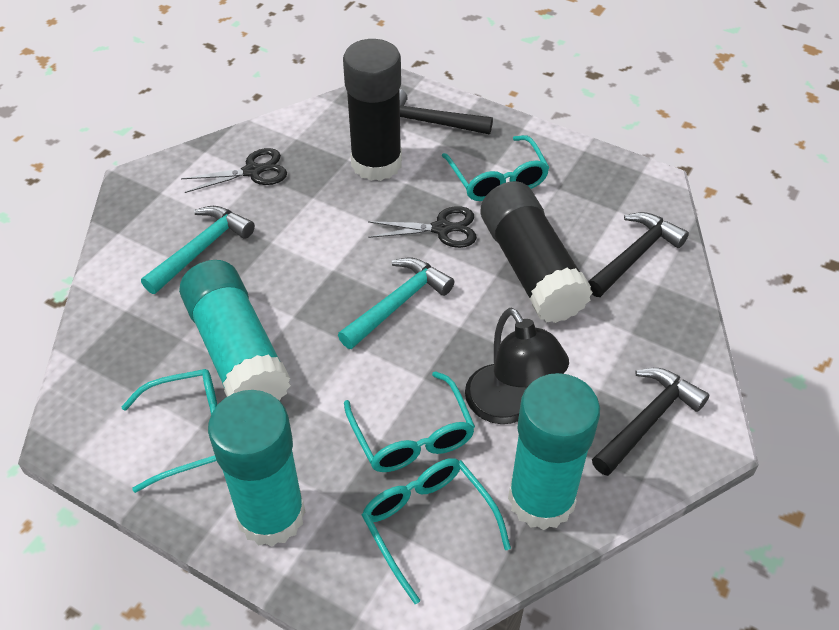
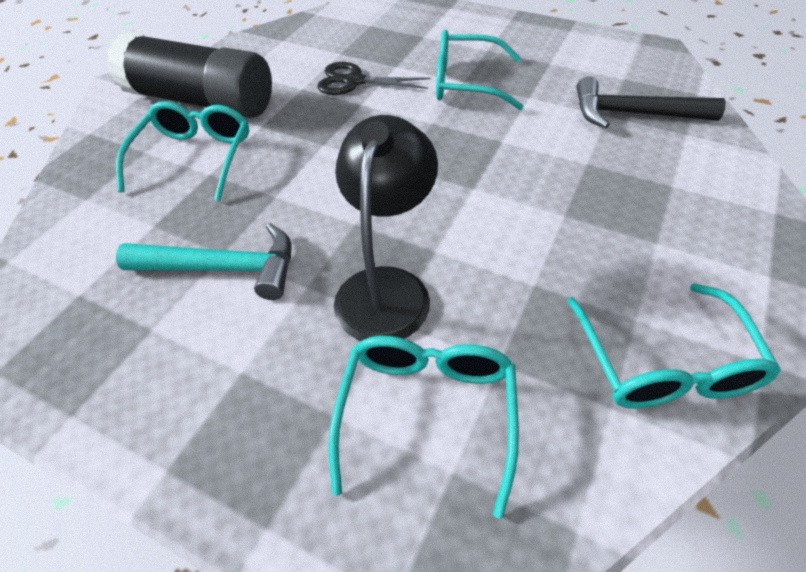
black glue stick: [343,39,402,181] [481,181,593,323] = 2 -> [107,32,272,118] = 1
black hammer: [399,89,493,134] [588,212,689,297] [592,368,710,476] = 3 -> [576,76,726,128] = 1
black scissors: [181,148,287,193] [368,206,477,248] = 2 -> [317,62,431,95] = 1
turquoise glue stick: [179,260,291,401] [208,390,305,547] [508,373,600,530] = 3 -> none = 0
turquoise hammer: [141,206,255,294] [338,258,455,349] = 2 -> [116,223,291,300] = 1

